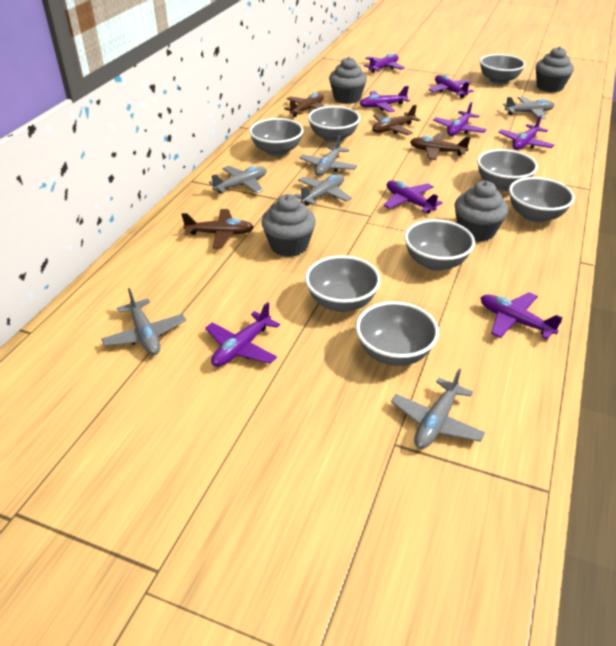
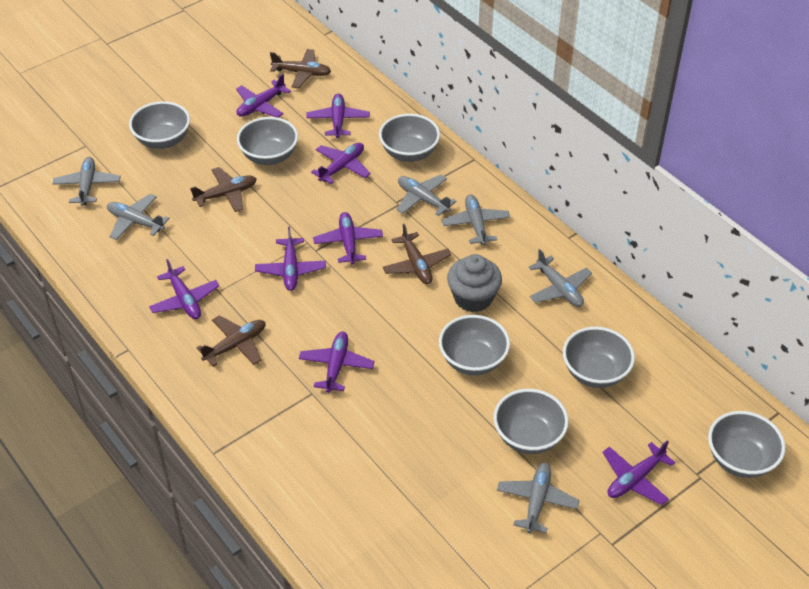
grey bowl: [249,118,304,156] [305,255,381,312] [308,106,360,143] [356,301,439,366] [404,219,475,271] [477,149,538,191] [480,54,526,84] [509,177,575,223] = 8 -> [129,101,190,149] [237,117,298,165] [379,114,440,162] [439,315,510,375] [493,389,569,454] [563,327,635,388] [708,411,785,478] = 7
grey cupcake: [261,194,316,257] [329,57,367,104] [455,181,508,242] [536,47,574,92] = 4 -> [447,254,502,312] = 1

